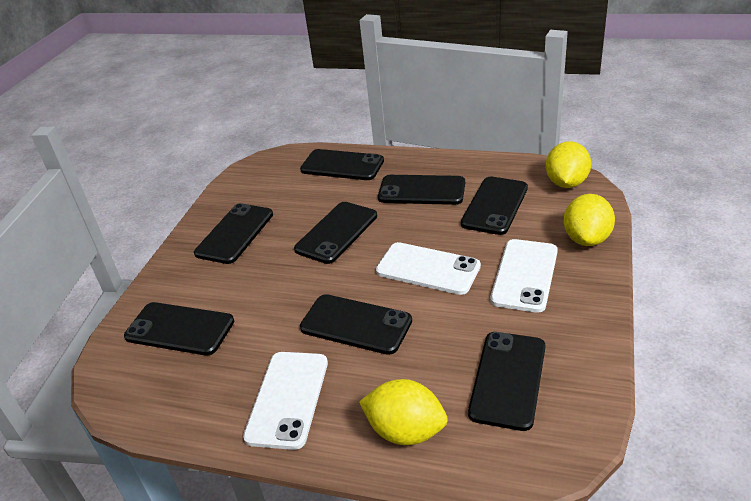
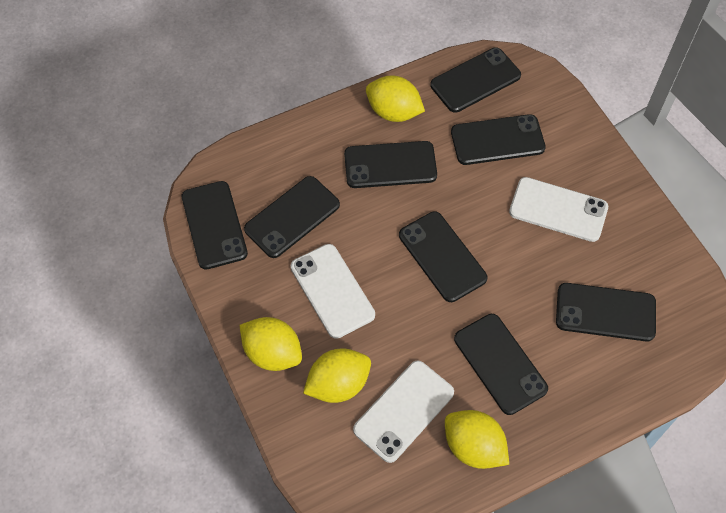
yellow lemon: [359,379,448,445] [546,141,591,188] [564,194,615,246] = 3 -> [240,317,302,371] [303,348,371,403] [366,76,425,122] [445,410,509,469] = 4

